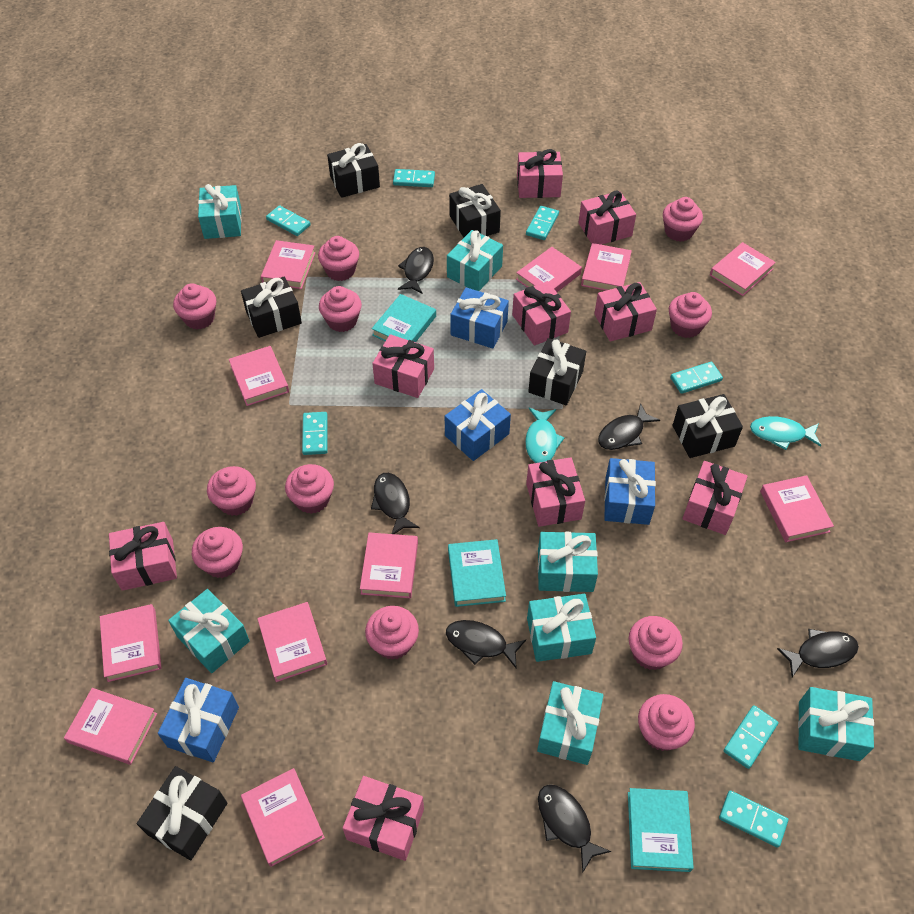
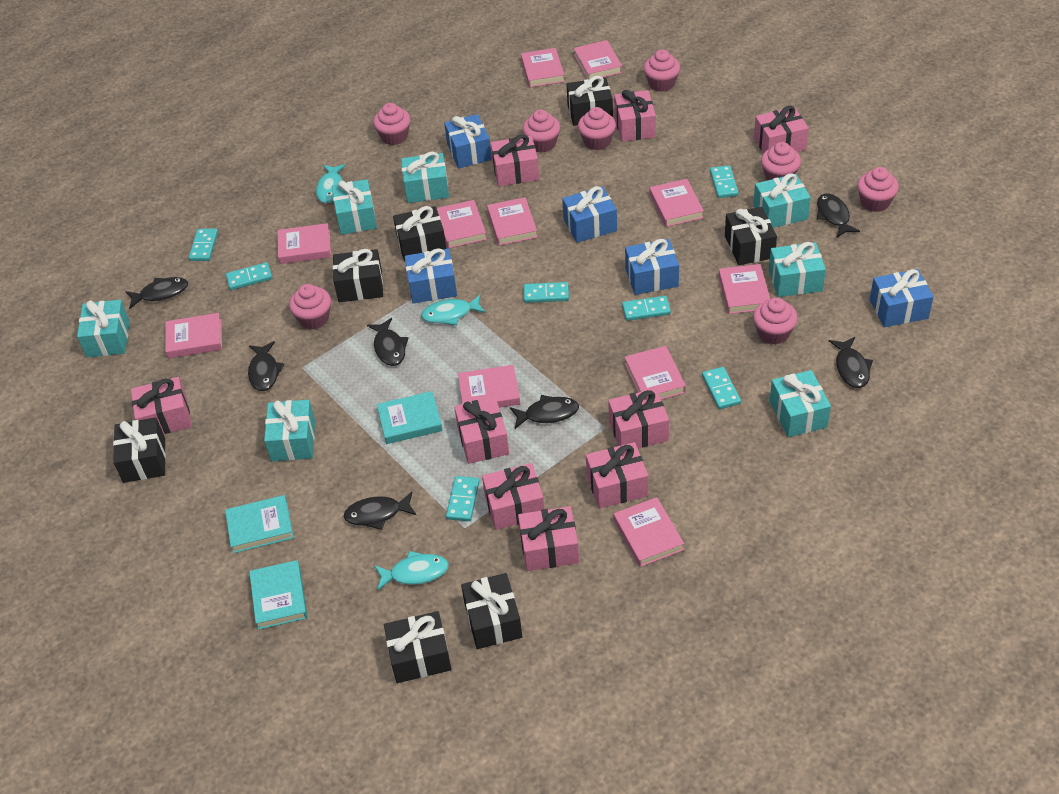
black fish: [371,473,419,534] [398,247,434,293] [446,620,526,668] [538,784,611,873] [598,403,660,450] [777,629,859,677] = 6 -> [125,277,188,309] [248,341,285,391] [343,492,416,530] [367,318,409,366] [510,395,579,429] [817,193,860,237] [829,337,873,388] = 7
black gift: [137,766,228,860] [241,276,302,338] [327,143,380,198] [449,184,501,237] [528,338,586,405] [673,394,743,458] = 6 -> [113,418,166,483] [333,249,383,302] [384,611,452,683] [393,206,446,261] [461,573,522,649] [566,76,613,126] [725,207,777,265] = 7
blue gift: [158,678,239,762] [445,389,511,461] [450,288,509,349] [604,458,656,525] = 4 -> [405,248,457,304] [444,114,492,168] [562,186,617,243] [625,239,679,295] [870,269,934,327] = 5
pink cupcake: [173,283,216,329] [192,527,243,578] [207,466,256,516] [285,464,334,514] [318,236,359,281] [319,286,362,332] [365,606,419,660] [629,616,683,670] [638,694,695,751] [663,197,703,242] [669,292,712,338] = 11 -> [289,284,331,329] [373,103,410,145] [522,110,560,153] [578,107,616,150] [644,50,680,92] [753,298,798,344] [761,142,801,181] [857,167,899,212] = 8
turquoise fish: [525,408,565,463] [750,416,821,450] = 2 -> [316,164,347,203] [374,551,449,591] [421,294,486,326] = 3

